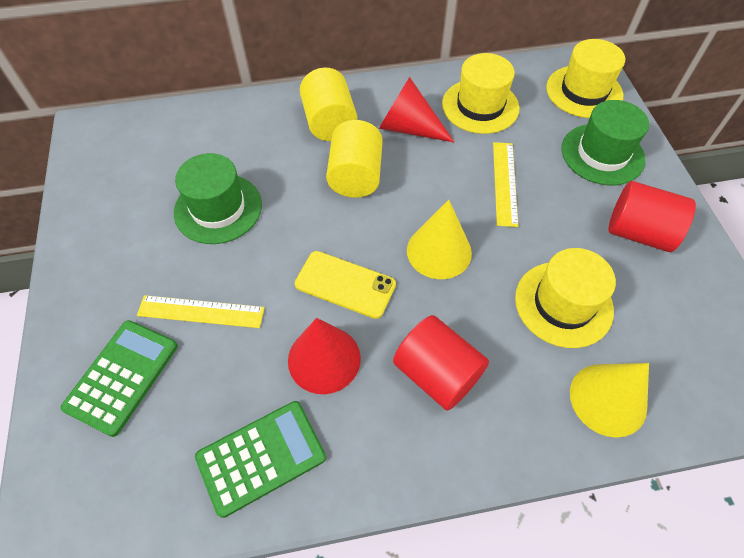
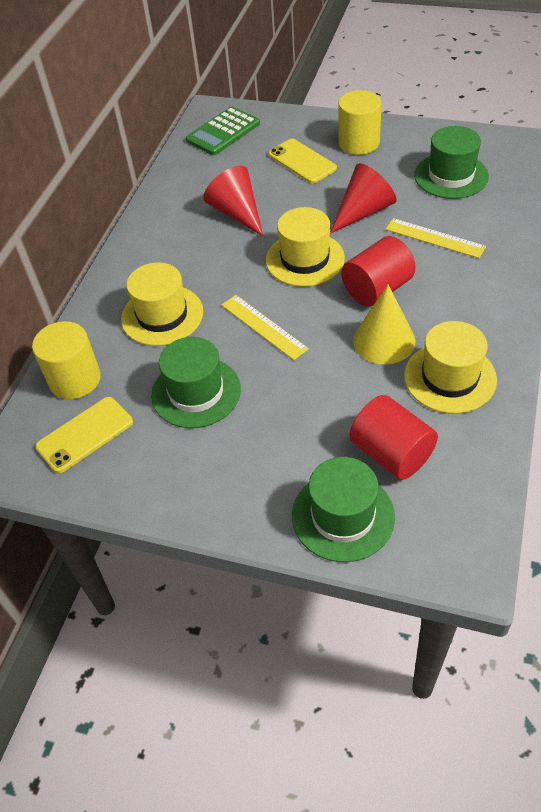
green calculator: [61,320,178,437] [195,401,326,518] = 2 -> [186,107,260,155] = 1
green hat: [174,153,262,244] [562,100,649,185] = 2 -> [151,337,241,428] [292,457,395,562] [414,126,489,199] = 3
yellow cone: [407,200,472,279] [570,363,649,438] = 2 -> [353,285,415,364] = 1
yellow phone: [295,251,396,319] = 1 -> [35,397,133,473] [268,139,337,183] = 2

